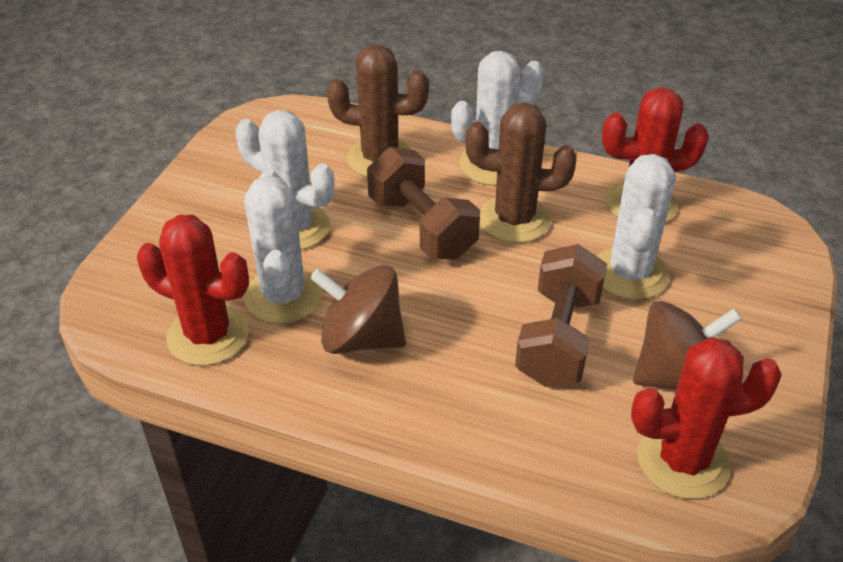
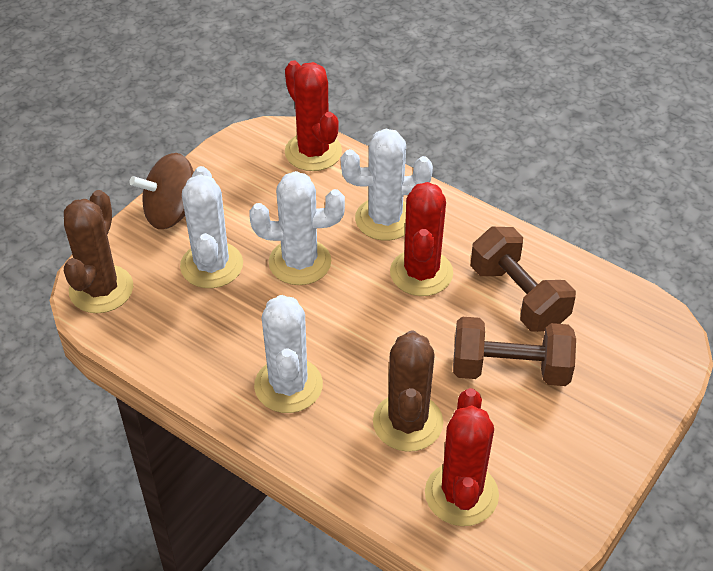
brown spinning top: [310,265,406,354] [633,301,742,389] = 2 -> [129,153,194,229] = 1

